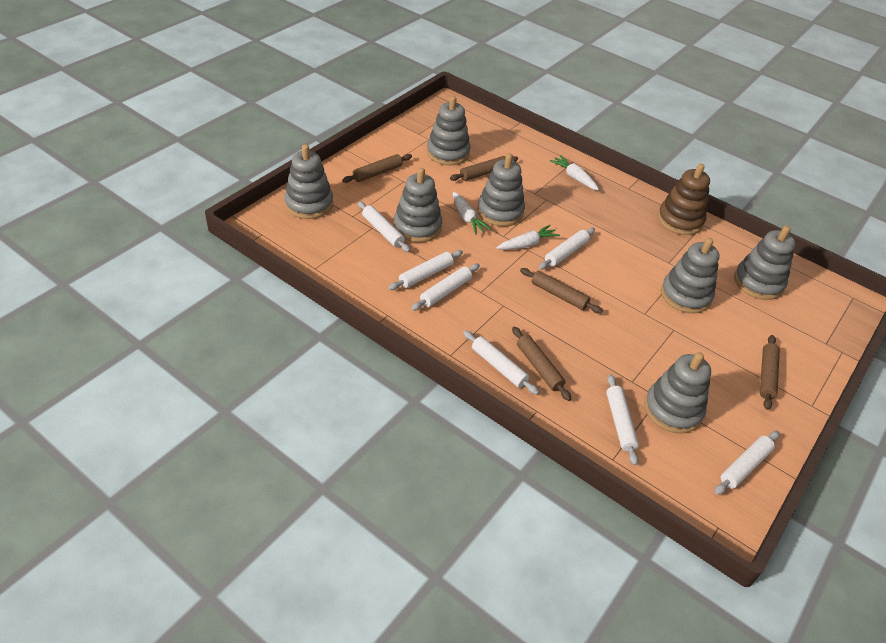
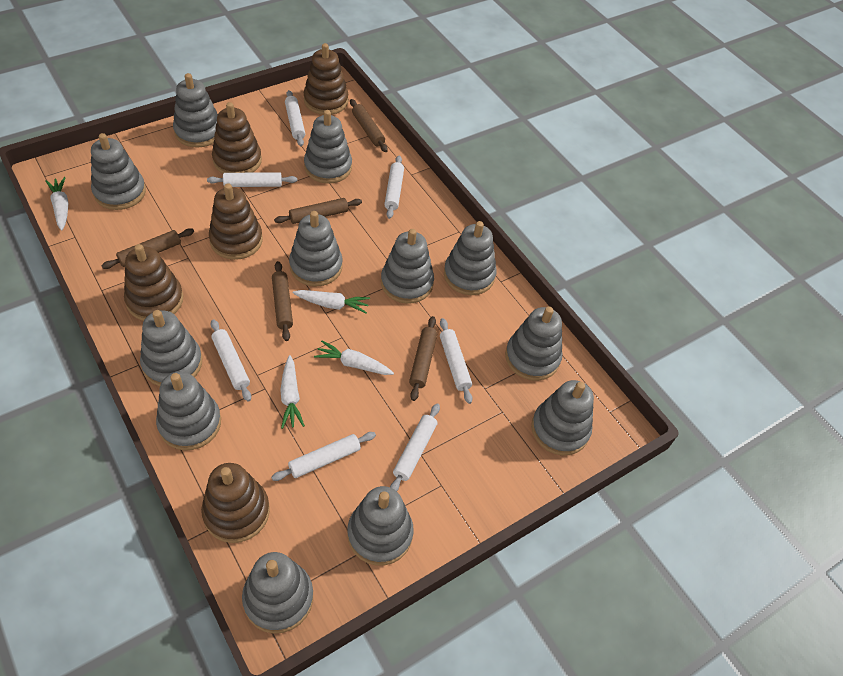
brown stacking toy: [658,164,710,235] = 1 -> [124,244,183,321] [201,463,270,543] [209,183,263,260] [212,102,262,174] [304,43,348,115] = 5
grey stacking toy: [284,144,333,219] [393,168,442,243] [427,96,471,165] [477,153,525,226] [644,352,711,434] [661,238,720,313] [734,226,796,300] = 7 -> [91,133,146,210] [140,310,202,386] [156,372,221,450] [173,73,217,148] [242,552,313,634] [289,211,343,287] [304,110,352,184] [348,486,414,566] [381,229,434,303] [444,221,497,295] [505,307,562,381] [531,380,594,455] = 12
white carrot: [453,192,491,235] [497,225,560,250] [549,155,599,191] = 3 -> [45,177,68,231] [280,355,305,429] [293,290,370,314] [314,341,394,375] = 4

